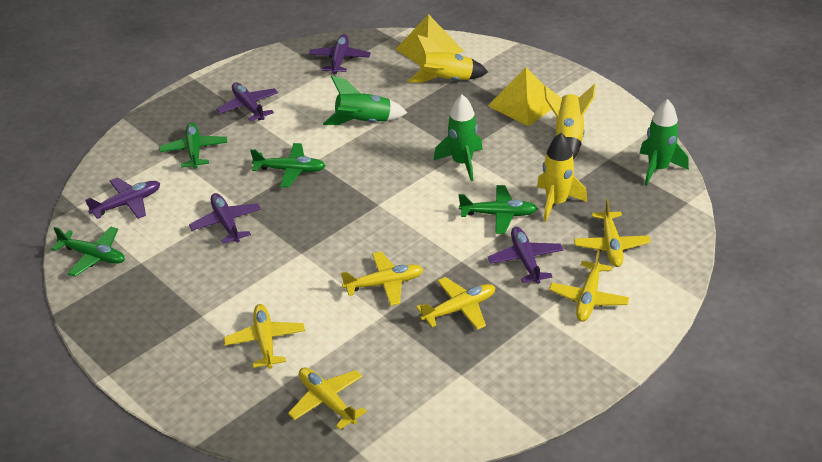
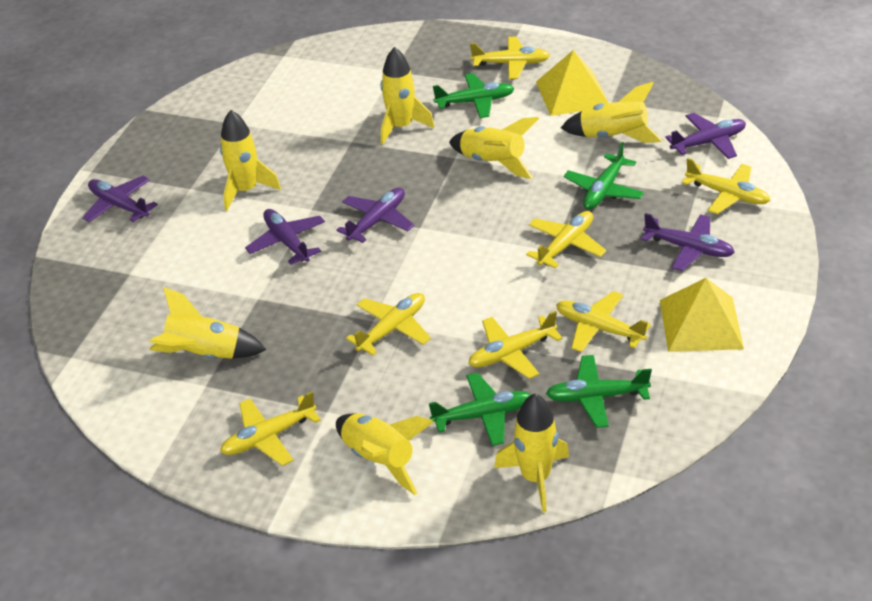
green rocket: [323,75,407,125] [433,94,483,181] [640,99,689,186] = 3 -> none = 0
yellow plane: [224,304,305,369] [288,367,367,430] [341,252,424,306] [416,277,496,330] [549,250,629,322] [574,199,651,267] = 6 -> [220,391,321,466] [346,293,431,355] [468,311,563,379] [470,37,550,79] [526,211,606,268] [556,291,651,353] [682,158,771,214] = 7
yellow rocket: [408,35,488,83] [537,133,587,222] [544,84,596,159] = 3 -> [149,287,266,359] [220,110,281,211] [336,413,434,495] [381,47,435,145] [449,117,539,179] [494,393,569,512] [561,82,662,143] = 7

